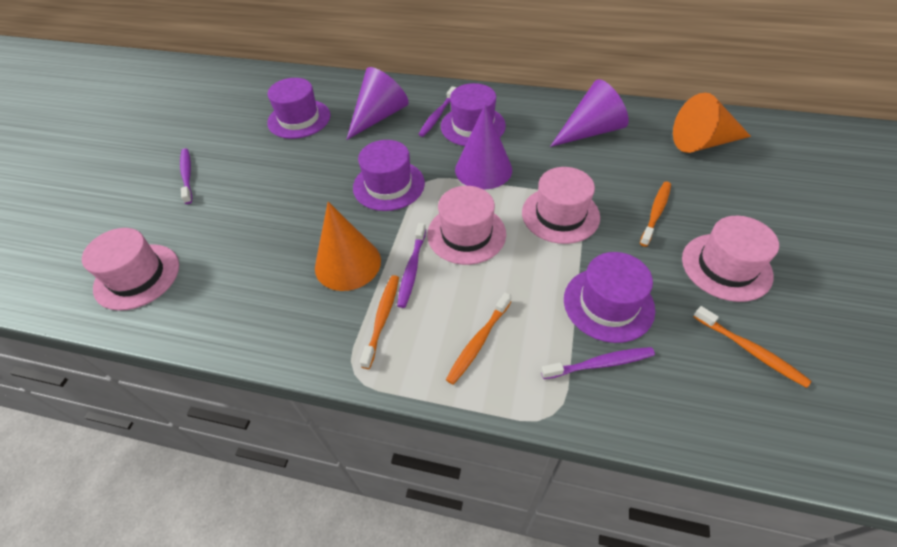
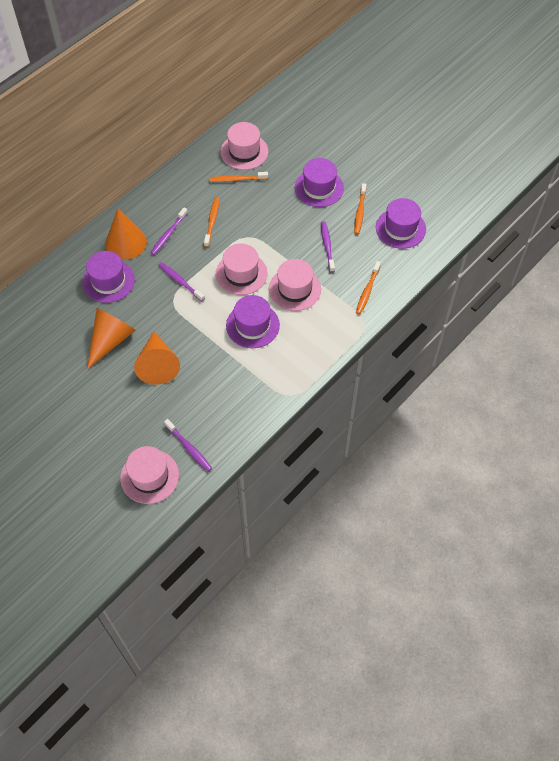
orange cone: [315,202,381,291] [673,93,751,153] = 2 -> [87,308,136,369] [105,208,147,260] [134,332,180,385] = 3
purple cone: [346,67,409,140] [455,104,512,189] [550,79,629,147] = 3 -> none = 0

